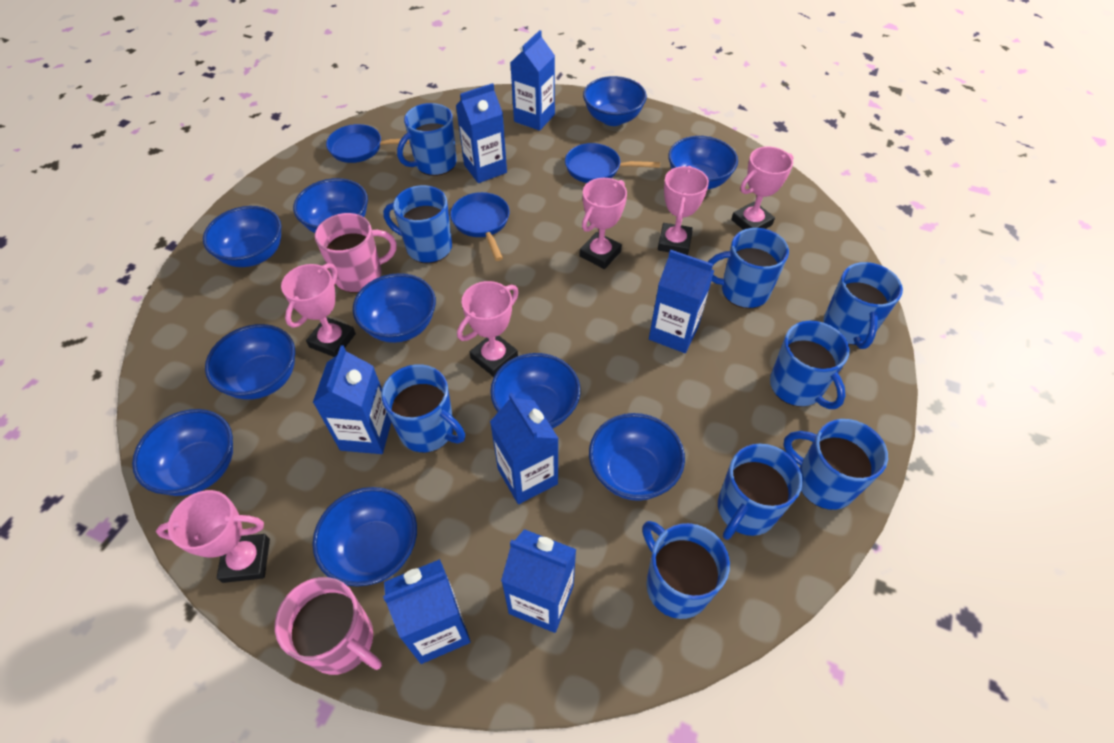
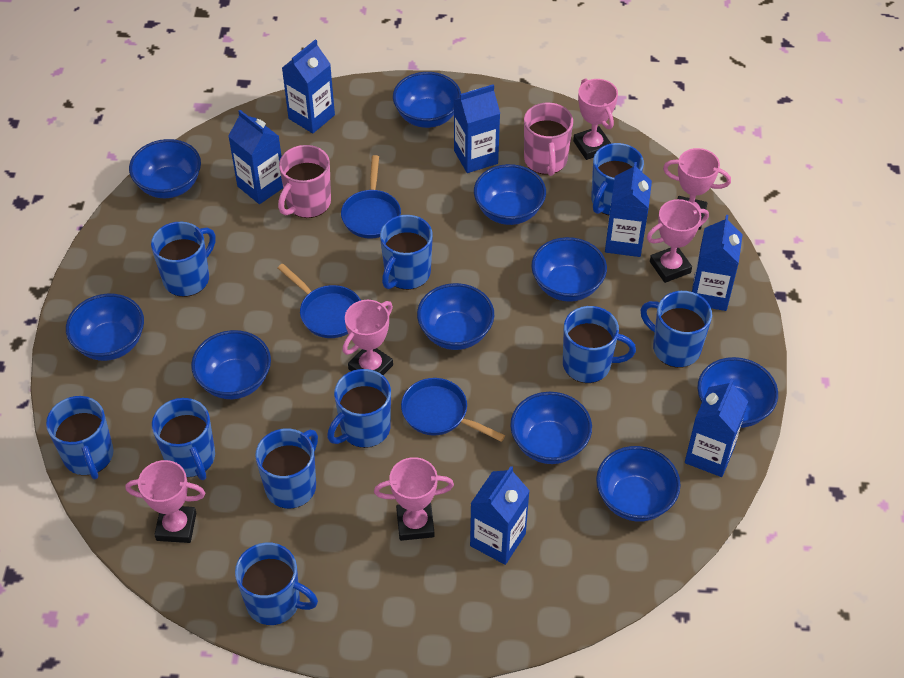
blue mug: [381,364,465,453] [383,185,452,264] [397,103,457,176] [642,521,730,619] [708,228,789,309] [718,444,803,540] [770,321,849,409] [783,419,888,510] [824,262,903,349] = 9 -> [46,396,114,479] [151,222,216,297] [152,398,215,480] [235,542,318,625] [255,429,318,509] [327,369,391,448] [380,215,433,290] [563,306,636,383] [591,143,644,215] [640,291,712,368] = 10

